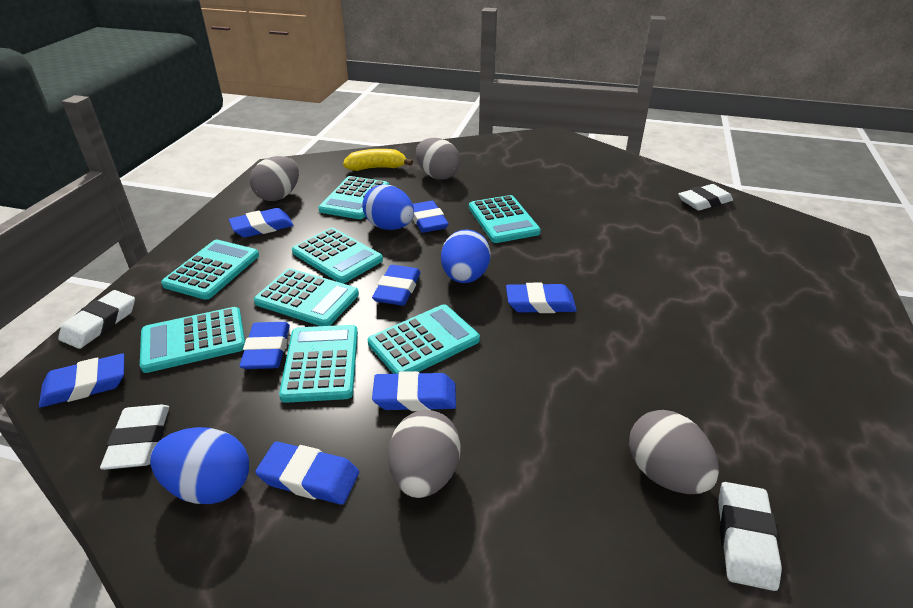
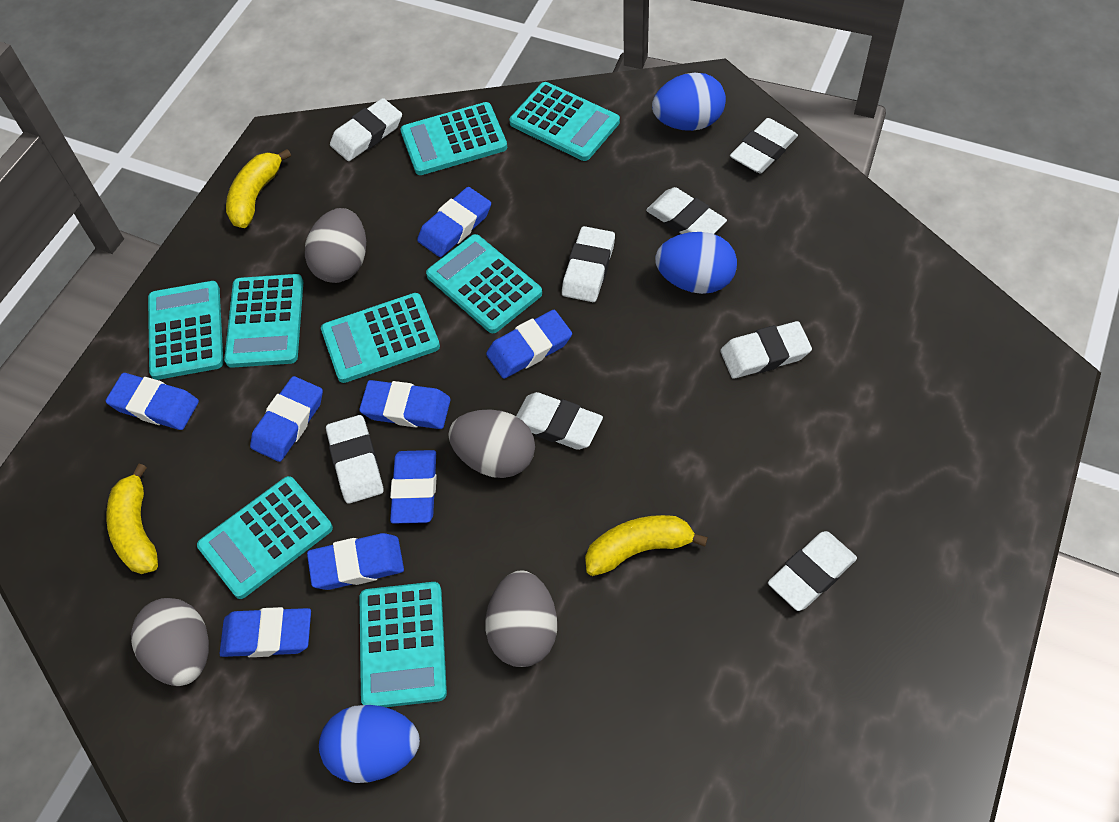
white eraser: [58,290,135,349] [100,404,169,470] [678,184,733,211] [718,482,782,591] = 4 -> [326,415,384,504] [330,98,402,161] [516,392,603,450] [562,226,615,302] [646,187,727,234] [720,321,812,379] [730,118,798,173] [768,531,857,611] = 8
yellow banana: [343,149,413,171] = 1 -> [106,463,158,574] [226,149,291,228] [585,515,708,576] = 3

